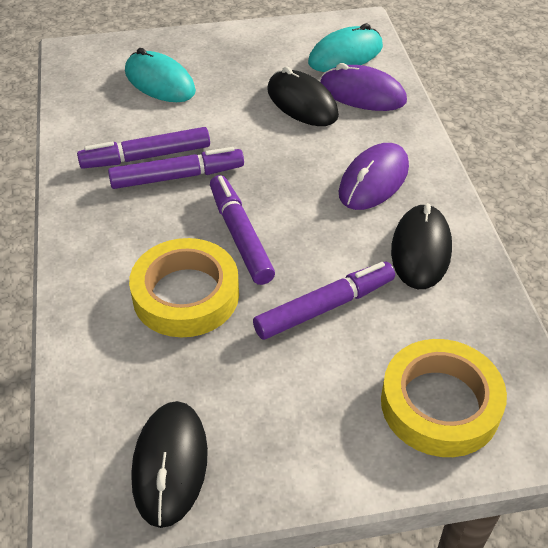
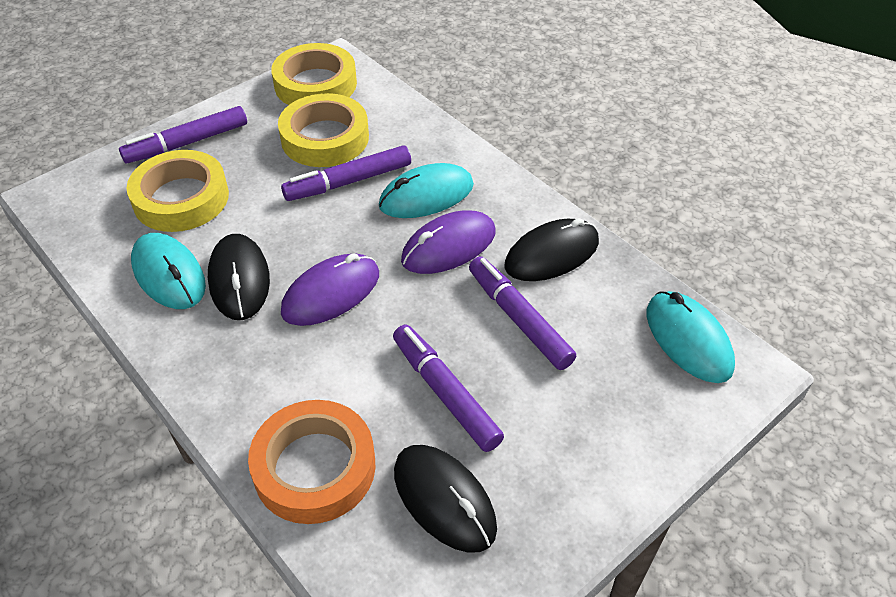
orange tape: none = 0 -> [248,400,375,524] = 1
turquoise mouse: [125,48,196,102] [308,23,383,72] = 2 -> [131,233,206,309] [379,163,474,218] [646,291,735,383] = 3
yellow tape: [129,238,239,337] [381,339,507,457] = 2 -> [127,150,229,232] [271,43,357,105] [278,93,369,167] = 3

